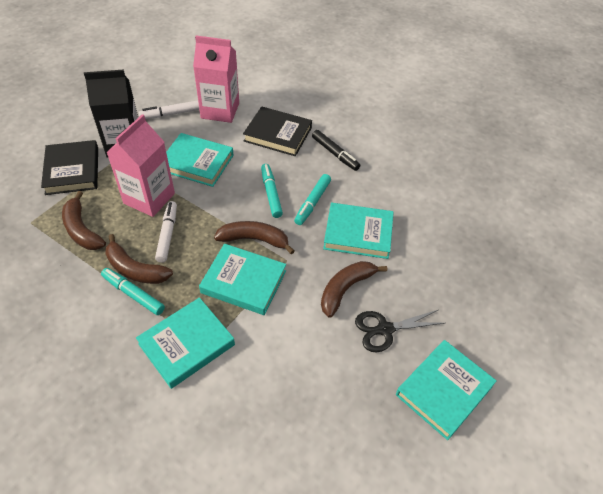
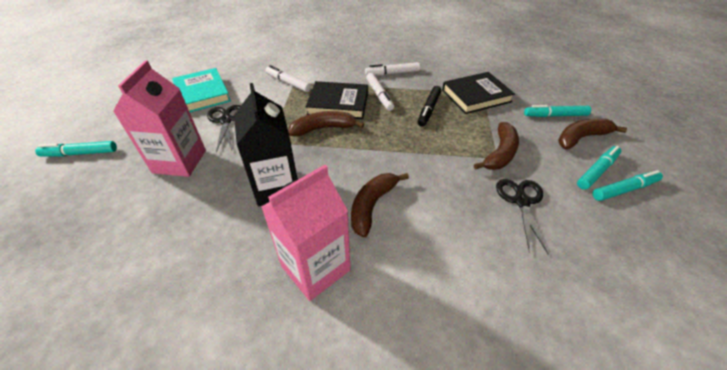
black scissors: [355,310,444,352] = 1 -> [207,105,241,152] [496,179,548,254] = 2
turquoise book: [136,297,235,389] [166,133,233,187] [199,244,286,315] [323,203,394,259] [396,340,497,440] = 5 -> [172,68,231,112] = 1
turquoise marker: [101,268,165,315] [261,164,283,218] [294,174,331,225] = 3 -> [35,141,117,157] [524,105,591,117] [577,146,621,190] [593,170,663,201] = 4
white marker: [138,101,199,119] [155,201,177,263] = 2 -> [266,65,311,92] [365,62,420,76] [366,73,394,111] = 3

